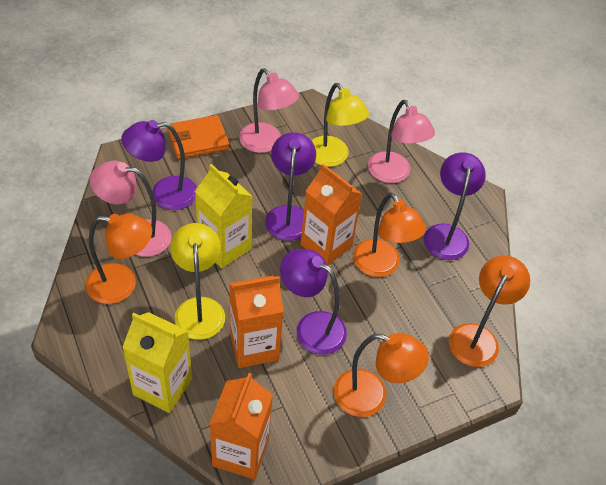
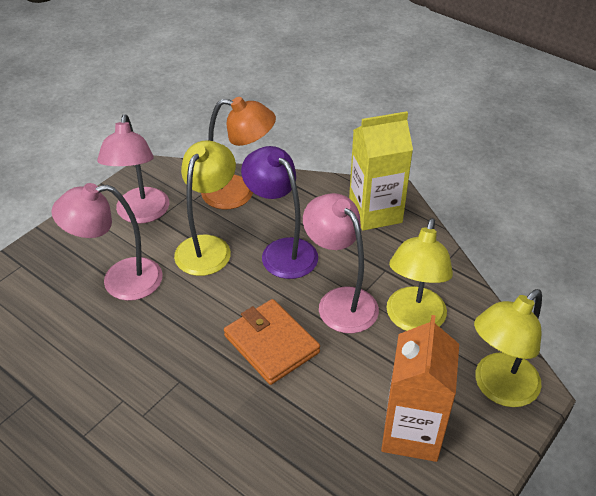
orange carton: [210,373,273,479] [229,275,284,368] [300,164,362,266] = 3 -> [381,315,459,462] = 1
orange lamp: [85,214,152,304] [334,333,429,417] [353,193,426,277] [449,256,530,367] = 4 -> [201,97,276,209] = 1
purple lamp: [121,120,197,210] [265,132,316,241] [280,249,347,355] [424,152,486,260] = 4 -> [241,146,318,279] = 1
yellow carton: [122,312,192,413] [195,164,253,268] = 2 -> [349,111,413,231] = 1
yellow lamp: [170,223,225,340] [311,83,369,167] = 2 -> [174,140,236,276] [386,218,453,331] [474,289,542,407] = 3

